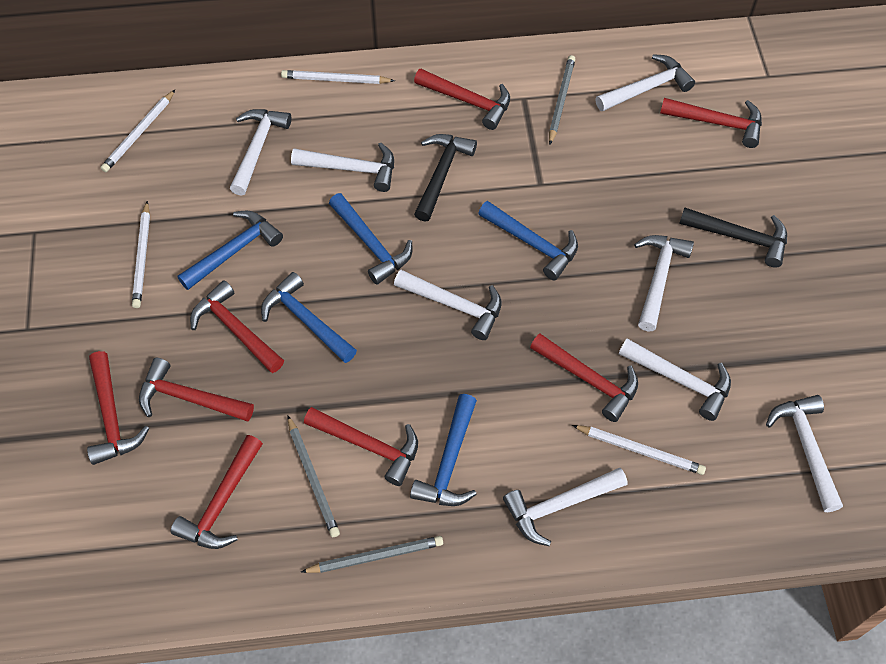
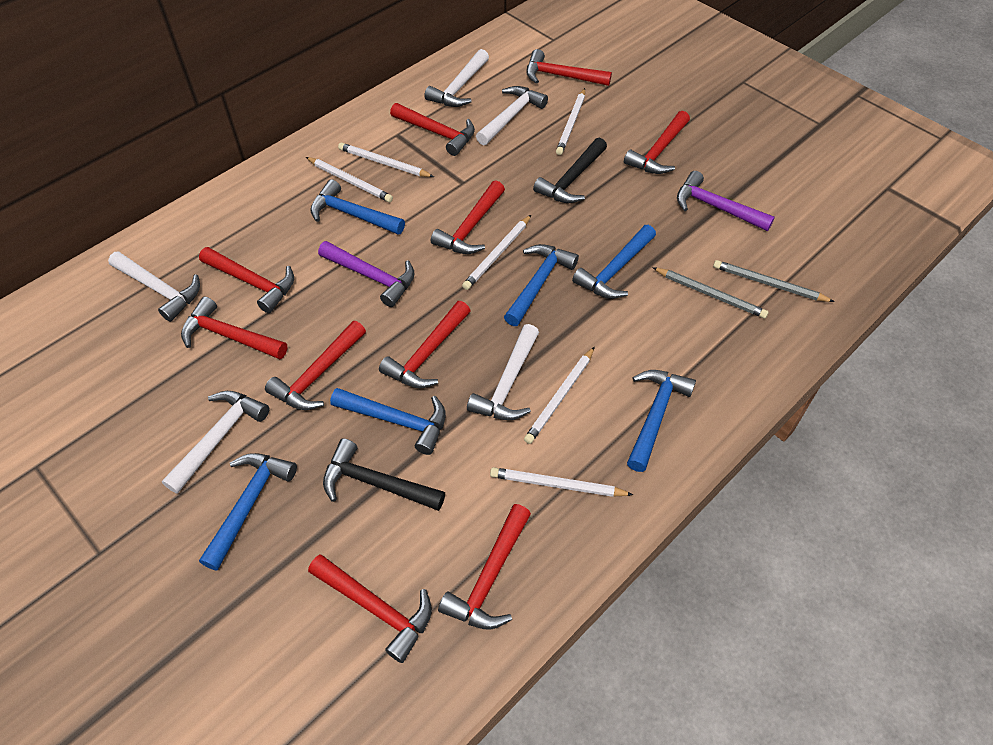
blue hammer: [177,211,283,290] [261,272,357,363] [329,193,412,285] [410,394,477,506] [478,201,578,280] = 5 -> [199,453,297,571] [310,179,405,235] [330,388,446,455] [504,244,579,326] [572,225,656,299] [627,370,696,472] = 6
grey pencil: [288,416,340,537] [301,536,443,573] [549,55,575,144] = 3 -> [652,267,768,318] [713,260,835,302] = 2
purple hammer: none = 0 -> [318,241,415,307] [677,171,775,231] = 2
red hammer: [87,351,149,465] [139,358,254,422] [171,435,263,549] [190,280,284,373] [304,407,418,486] [414,69,510,130] [530,334,638,422] [660,98,762,148] = 8 -> [181,297,287,359] [199,247,294,313] [265,321,366,410] [308,554,432,663] [379,301,471,388] [390,103,475,156] [431,181,505,254] [438,504,531,630] [526,49,612,86] [624,111,690,174] = 10
white hammer: [230,109,291,196] [291,142,394,192] [394,270,501,340] [503,468,627,546] [595,54,695,112] [619,339,731,421] [634,235,694,332] [766,395,843,512] = 8 -> [108,251,200,322] [162,391,269,494] [424,49,489,107] [467,324,539,420] [476,86,548,145] = 5
white pencil: [100,90,175,172] [132,201,150,308] [281,70,395,84] [572,425,706,475] = 4 -> [306,157,393,202] [338,142,434,177] [462,215,531,290] [490,467,634,497] [524,347,595,444] [556,88,585,155] = 6

